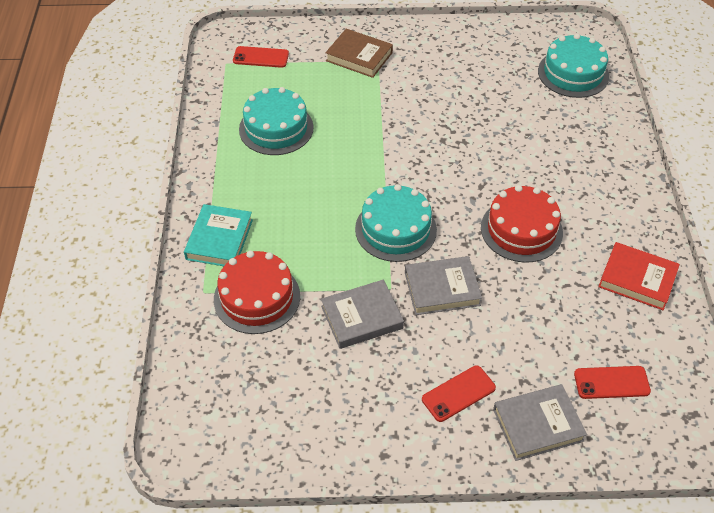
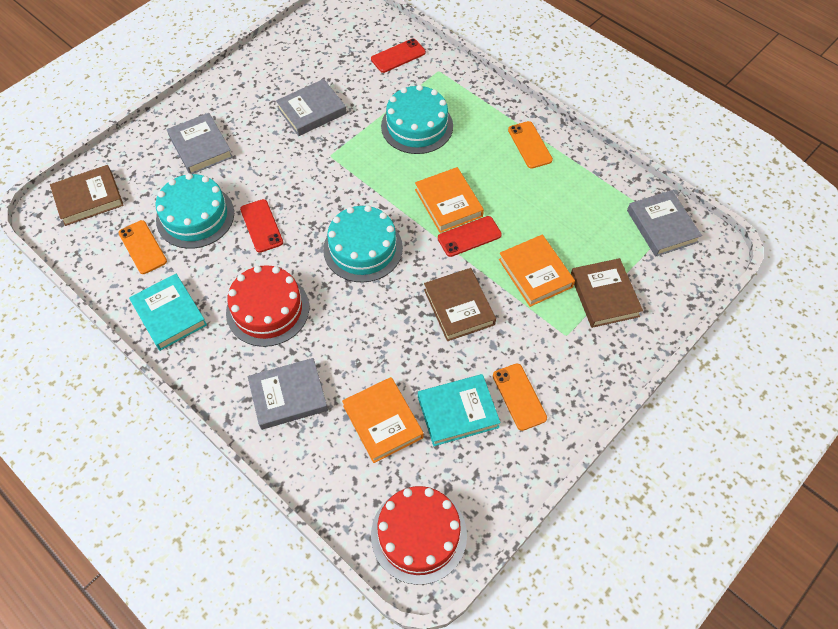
brown book: [326,29,393,78] = 1 -> [50,165,124,226] [424,268,496,341] [571,258,643,328] = 3
grey book: [321,280,404,349] [405,256,482,315] [493,384,587,461] = 3 -> [167,113,233,174] [248,358,328,430] [276,79,347,136] [627,190,702,257] = 4
orange book: none = 0 -> [342,377,424,463] [415,167,484,233] [499,235,575,307] = 3
orange phone: none = 0 -> [119,220,167,274] [493,364,547,431] [508,121,553,169] = 3
red book: [598,242,680,310] = 1 -> none = 0
turquoise book: [184,204,253,266] = 1 -> [129,274,207,351] [418,374,501,446] = 2

